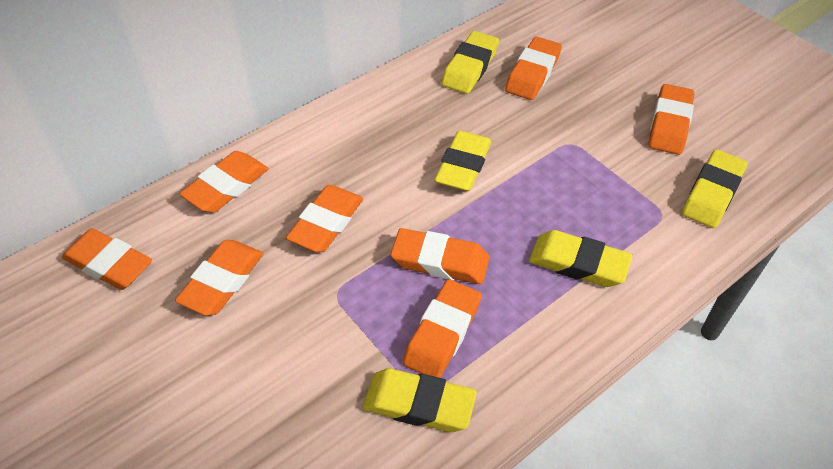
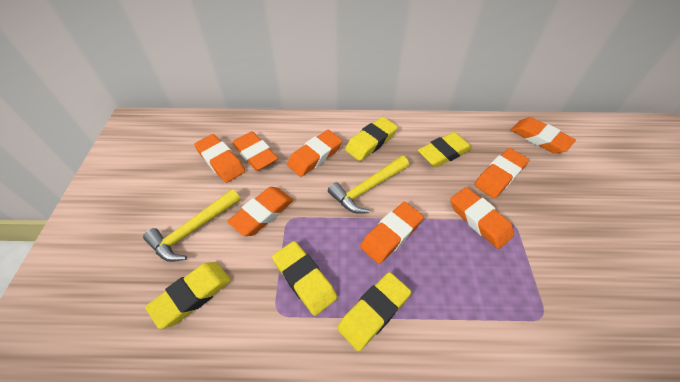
yellow hammer: none = 0 -> [143,189,241,262] [328,156,409,214] = 2

